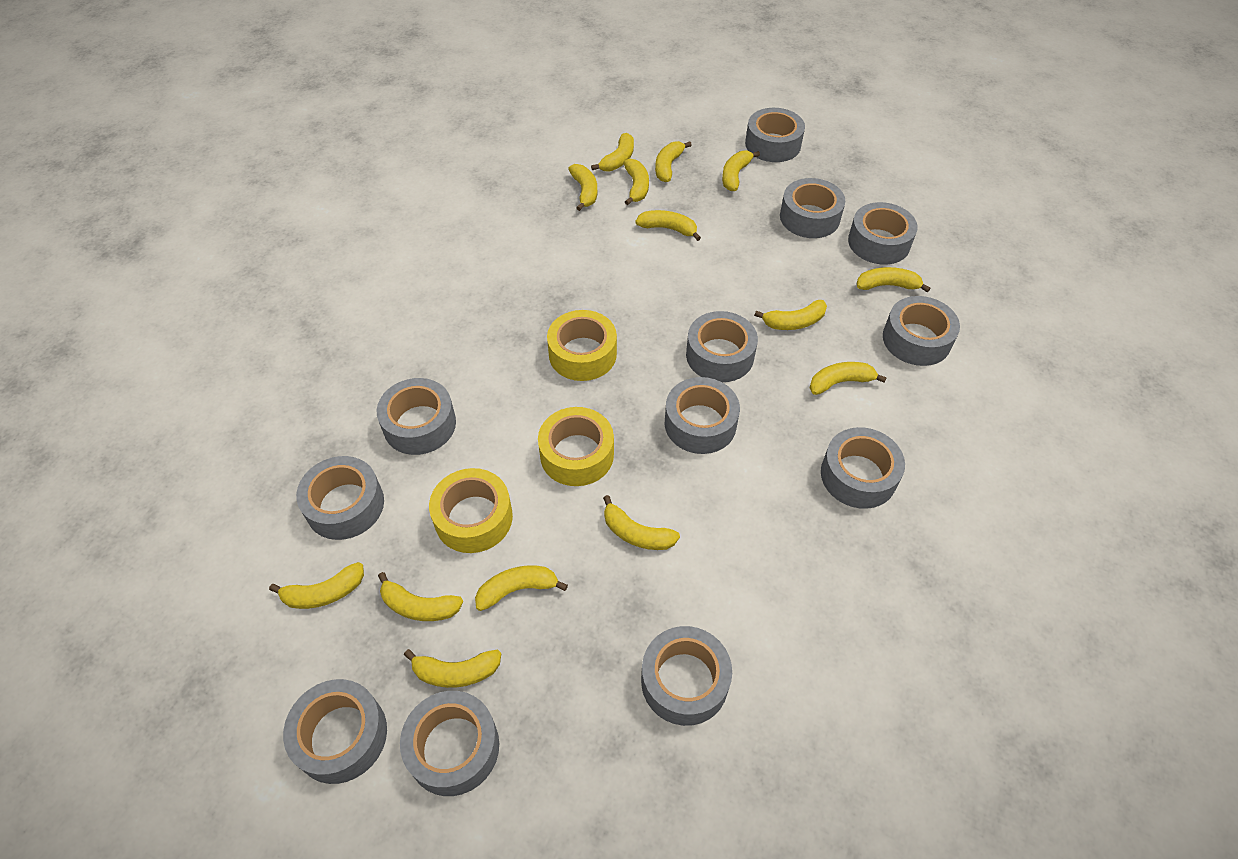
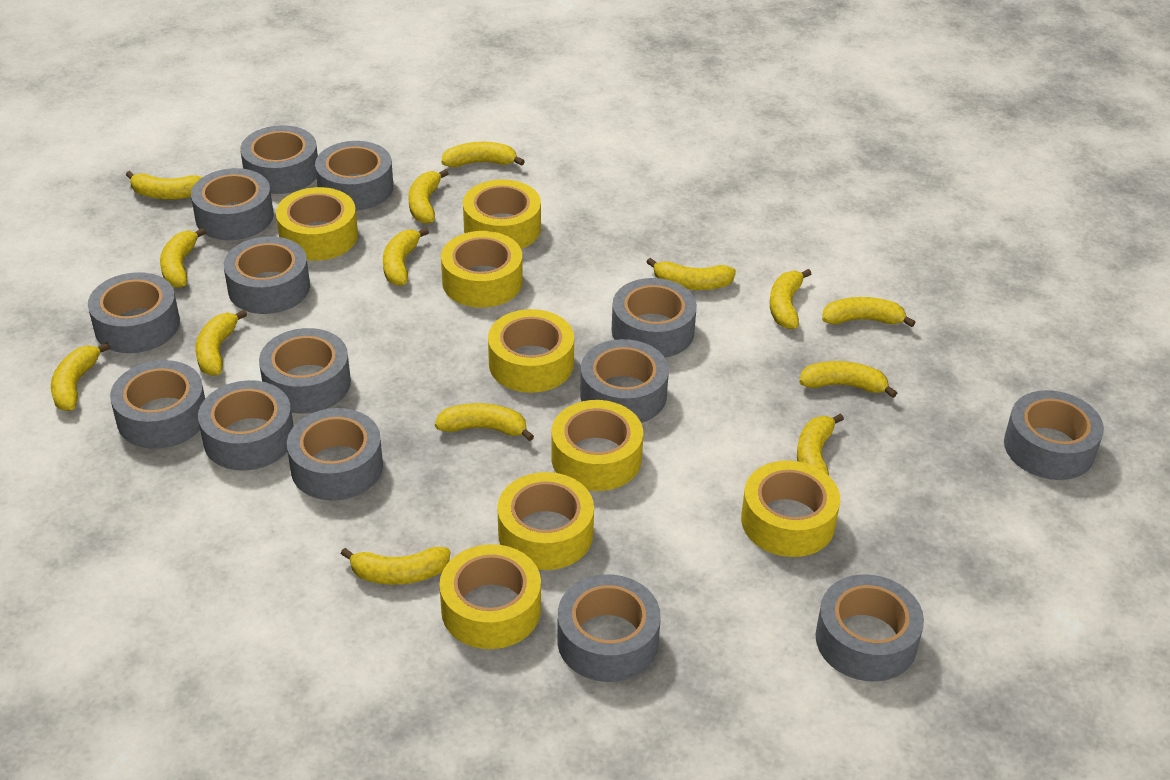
grey tape: [283,679,387,784] [296,456,384,540] [376,378,456,455] [400,691,499,796] [641,626,732,726] [665,377,740,454] [686,311,758,382] [745,108,805,162] [780,178,845,238] [821,427,905,509] [848,202,918,264] [883,296,960,366] = 12 -> [88,272,180,353] [110,360,205,449] [191,168,274,240] [198,380,294,471] [224,236,310,314] [240,125,318,194] [259,328,351,413] [287,408,383,501] [315,141,393,210] [557,575,661,682] [580,339,669,423] [612,278,697,358] [816,574,924,682] [1004,390,1104,480] = 14
yellow tape: [429,468,513,553] [538,407,614,486] [547,310,617,381] = 3 -> [276,187,358,261] [439,544,541,649] [441,231,523,308] [463,179,541,249] [488,309,574,393] [497,472,594,570] [551,400,643,491] [741,460,840,557] = 8

